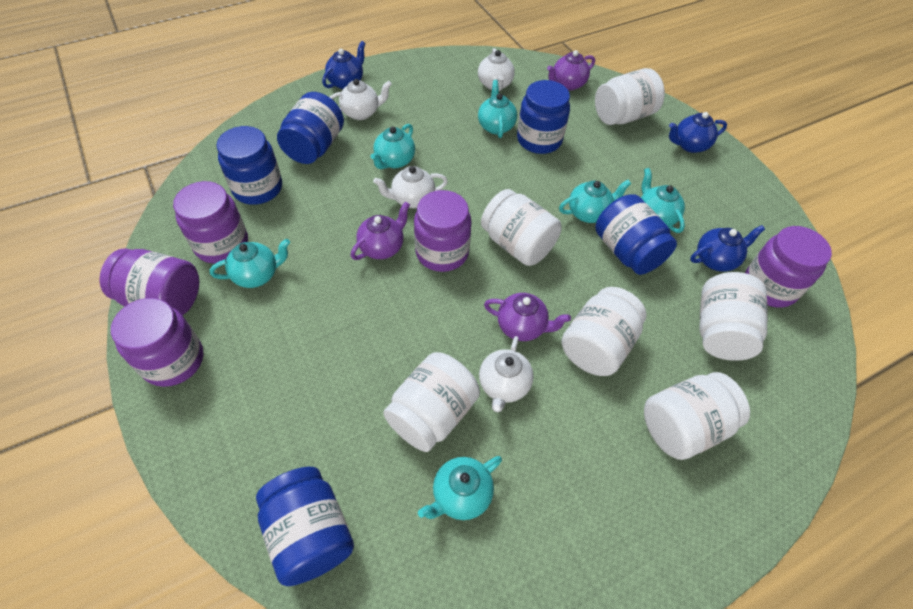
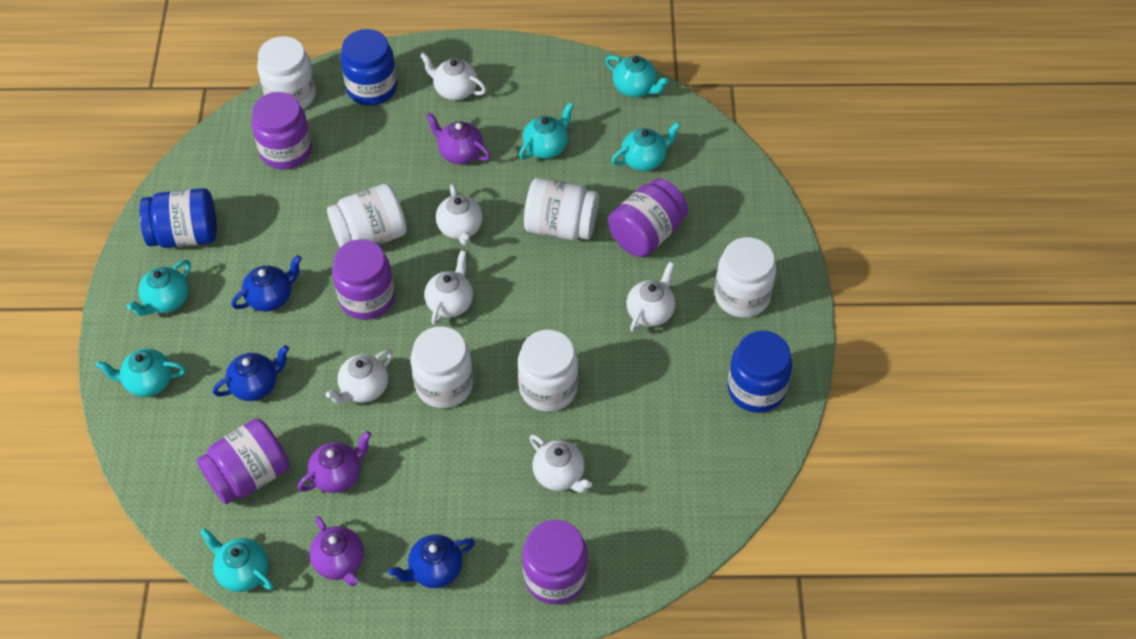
blue jar: [217,126,282,205] [256,467,354,586] [277,92,344,164] [517,80,570,154] [595,194,677,275] = 5 -> [139,188,217,248] [341,29,397,105] [728,331,792,413] = 3
white teapot: [330,79,392,120] [373,166,448,208] [478,48,515,91] [479,336,534,412] = 4 -> [326,349,393,404] [420,53,486,100] [424,250,473,325] [436,184,483,245] [529,435,592,493] [626,262,675,332] = 6

